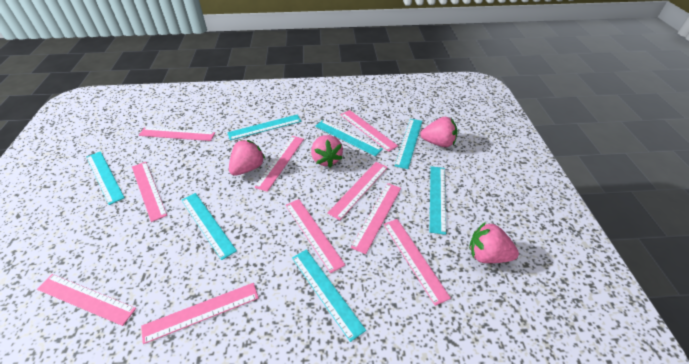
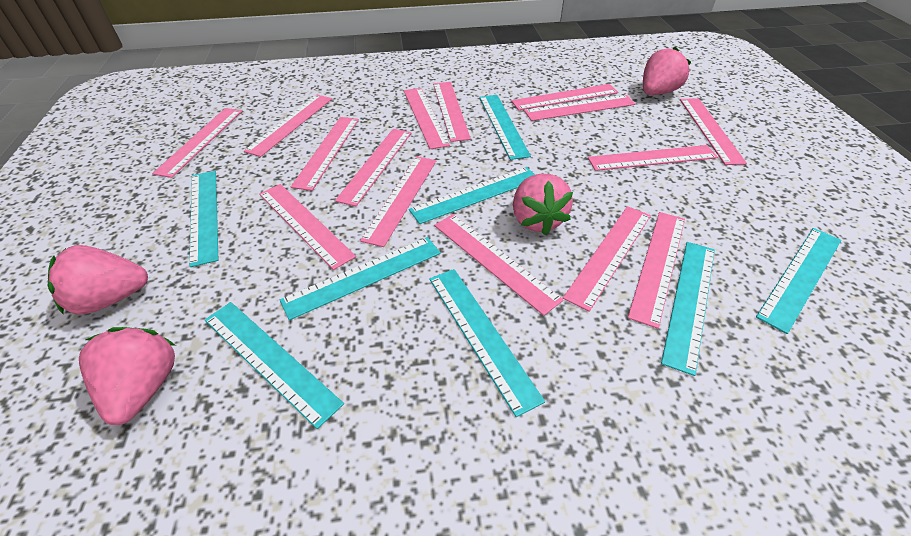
pink ruler: [37,274,136,326] [132,162,167,222] [139,127,215,141] [141,283,259,344] [255,136,304,192] [286,199,345,273] [328,162,388,220] [341,110,398,152] [351,183,401,254] [383,219,451,306] = 10 -> [152,108,242,178] [244,95,332,157] [259,184,356,270] [291,117,359,191] [335,129,412,206] [360,156,436,247] [404,88,450,149] [433,82,471,142] [434,214,564,316] [511,84,618,110] [524,95,636,121] [563,206,651,312] [588,145,718,171] [628,212,685,329] [680,98,747,165] = 15
turquoise ruler: [87,151,125,205] [182,193,237,260] [227,114,301,140] [292,249,366,342] [315,120,383,156] [395,119,422,169] [430,166,446,235] = 7 -> [189,171,218,267] [205,302,344,429] [280,237,441,320] [409,167,535,224] [429,269,545,417] [479,95,531,160] [661,242,715,376] [756,228,841,334] = 8

